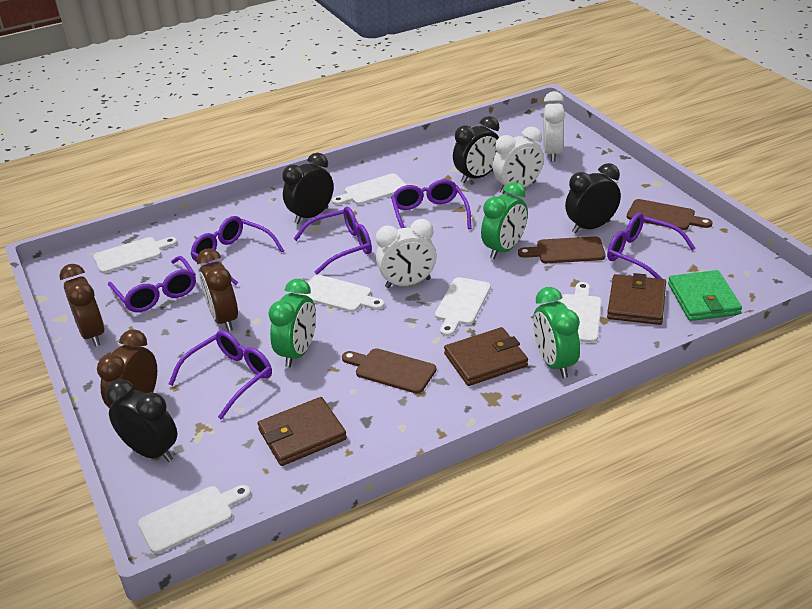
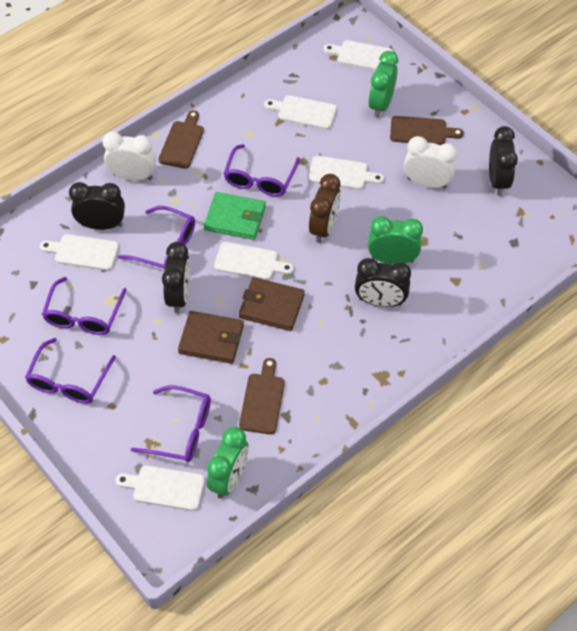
brown clock: [59,264,105,347] [97,330,157,408] [197,248,238,332] = 3 -> [309,174,341,243] = 1
brown wallet: [258,397,347,466] [444,327,528,386] [607,273,666,325] = 3 -> [178,311,244,364] [239,277,305,331] = 2
purple glasses: [108,256,196,312] [169,330,272,419] [191,216,284,285] [293,207,372,274] [391,179,472,229] [607,213,696,279] = 6 -> [25,338,116,404] [42,277,126,335] [118,206,195,270] [131,385,211,462] [223,144,300,197] = 5
white clock: [376,219,437,288] [493,127,544,194] [543,91,565,162] = 3 -> [102,131,156,181] [404,136,457,189] = 2

